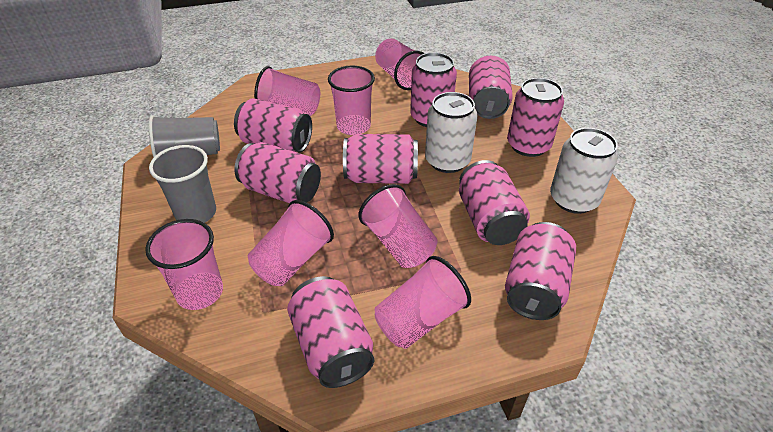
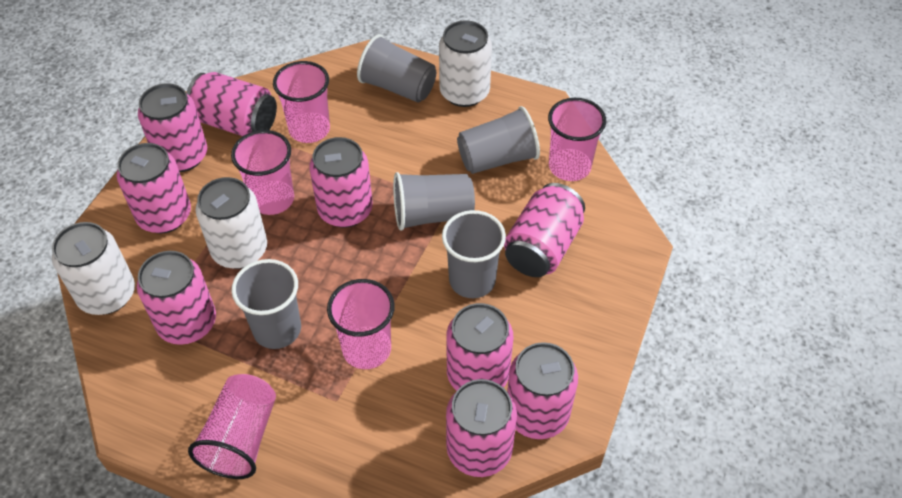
grey cup: [149,115,220,157] [149,145,216,223] = 2 -> [232,259,301,349] [357,34,436,103] [393,172,475,231] [442,210,506,298] [457,106,540,174] = 5
pink cup: [145,219,223,310] [248,200,334,286] [254,66,320,116] [328,66,375,135] [358,184,438,268] [375,39,425,90] [375,256,471,349] = 7 -> [188,374,276,479] [231,130,294,215] [273,61,330,143] [327,279,395,369] [548,98,606,181] = 5
white can: [425,92,478,173] [550,128,618,214] = 2 -> [52,222,135,315] [196,177,267,269] [439,20,492,107] = 3

